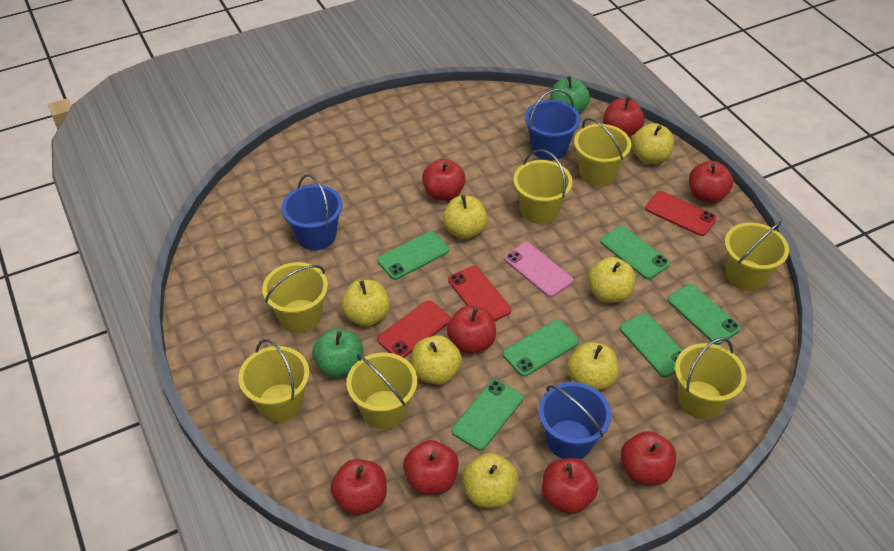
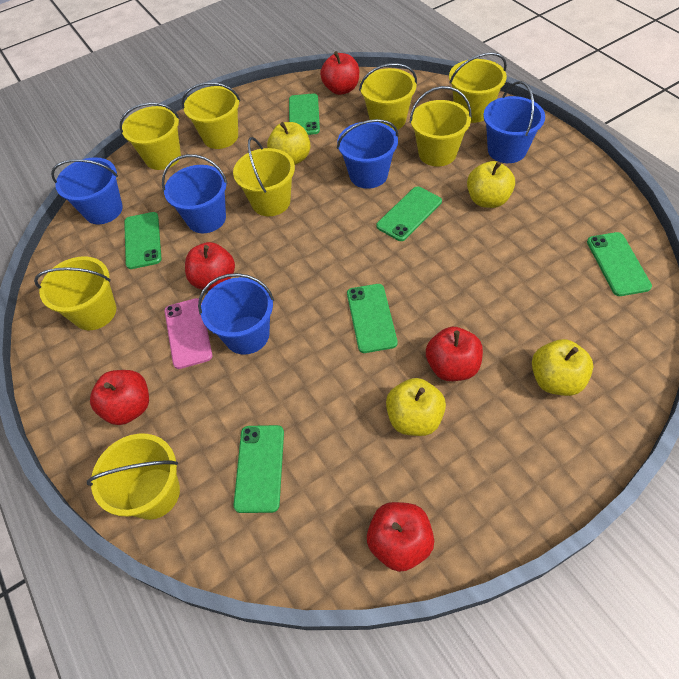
blue bucket: [282,174,343,250] [525,89,580,160] [538,382,611,459] = 3 -> [51,157,123,224] [162,154,228,233] [198,273,274,355] [337,119,398,189] [483,81,545,163] = 5
green apple: [312,328,363,378] [550,76,590,113] = 2 -> none = 0
red apple: [330,459,387,515] [403,440,459,495] [422,159,466,201] [447,306,496,354] [542,458,598,514] [603,97,644,137] [620,431,676,485] [689,161,733,203] = 8 -> [90,370,149,425] [185,242,235,290] [320,51,359,95] [367,502,434,572] [426,327,483,381] = 5
red phone: [377,300,451,358] [448,266,511,321] [645,191,717,236] = 3 -> none = 0
yellow apple: [341,280,390,327] [411,335,462,385] [443,195,488,239] [462,453,518,508] [567,342,619,391] [588,257,635,303] [632,123,674,164] = 7 -> [267,122,310,165] [386,378,446,436] [467,161,515,208] [532,339,593,396] = 4
yellow bucket: [238,339,309,422] [262,262,328,333] [346,353,417,429] [513,149,573,224] [574,118,631,186] [675,337,746,419] [725,221,789,291] = 7 -> [34,256,116,330] [87,433,180,520] [119,102,181,170] [182,82,240,149] [233,137,295,216] [359,63,417,131] [410,86,472,167] [449,52,507,123] = 8

